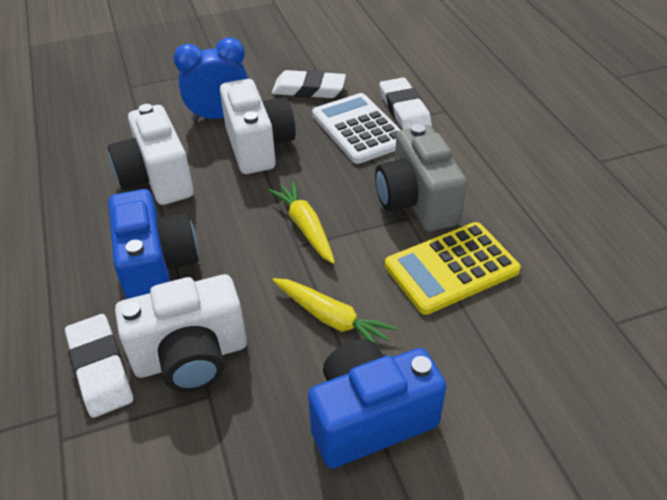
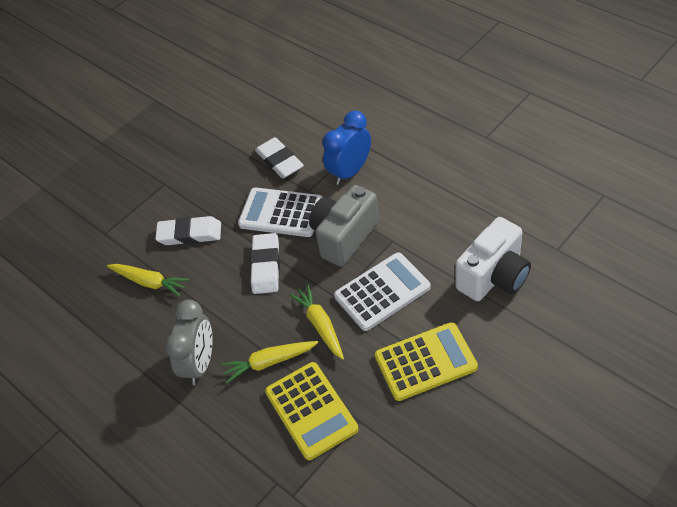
blue camera: [108,189,199,299] [308,339,447,468] = 2 -> none = 0
grey clock: none = 0 -> [165,299,213,385] = 1
white calculator: [312,93,400,164] = 1 -> [238,188,323,237] [334,252,431,331] = 2
white camera: [108,104,194,205] [115,274,247,392] [220,79,296,174] = 3 -> [456,217,531,301] = 1
yellow calculator: [385,222,521,315] = 1 -> [265,362,359,460] [375,322,478,401] = 2
yellow carrot: [268,181,335,264] [273,278,397,351] = 2 -> [107,264,190,297] [221,341,318,383] [289,284,344,360] = 3

